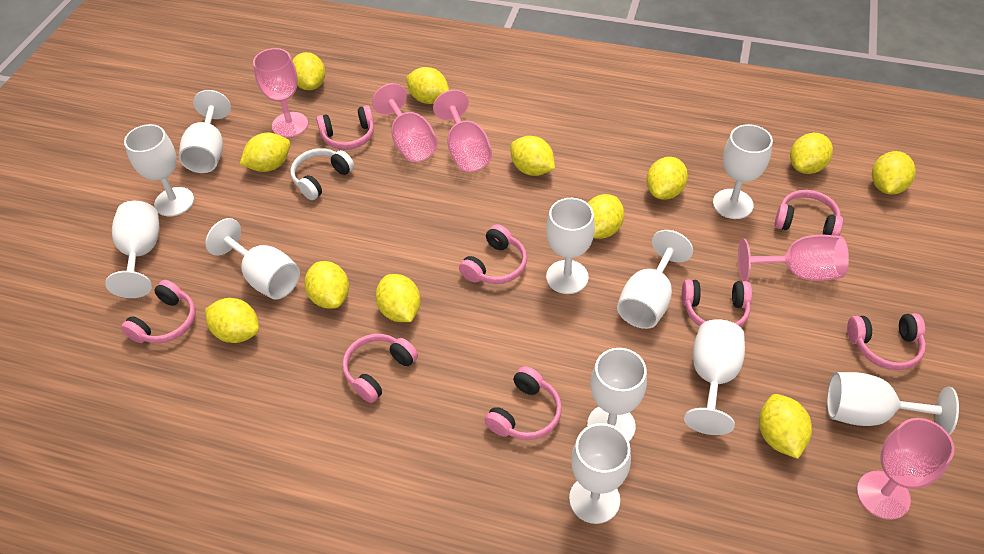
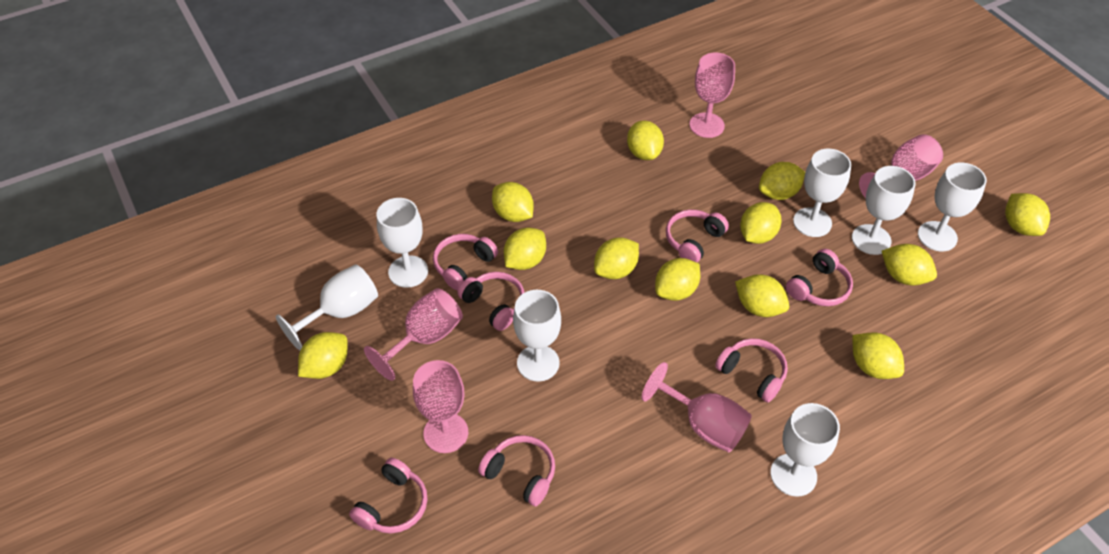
pink headphones: [121,280,196,343] [316,105,374,150] [342,334,418,403] [459,224,527,284] [484,366,562,440] [682,280,752,327] [774,190,843,236] [847,313,926,370] = 8 -> [349,458,427,533] [433,234,498,290] [457,272,524,331] [478,435,555,506] [666,210,729,263] [715,338,788,403] [786,249,853,306] = 7
white goblet: [105,201,159,298] [124,124,194,217] [179,90,231,173] [205,218,300,300] [546,198,595,294] [569,423,631,524] [587,348,647,441] [617,230,693,329] [684,319,745,435] [713,124,773,219] [827,372,959,435] = 11 -> [276,264,378,350] [377,198,428,288] [513,290,561,381] [770,403,840,497] [793,149,852,237] [852,166,916,255] [918,162,987,251] = 7
white headphones: [290,148,354,200] = 1 -> none = 0

